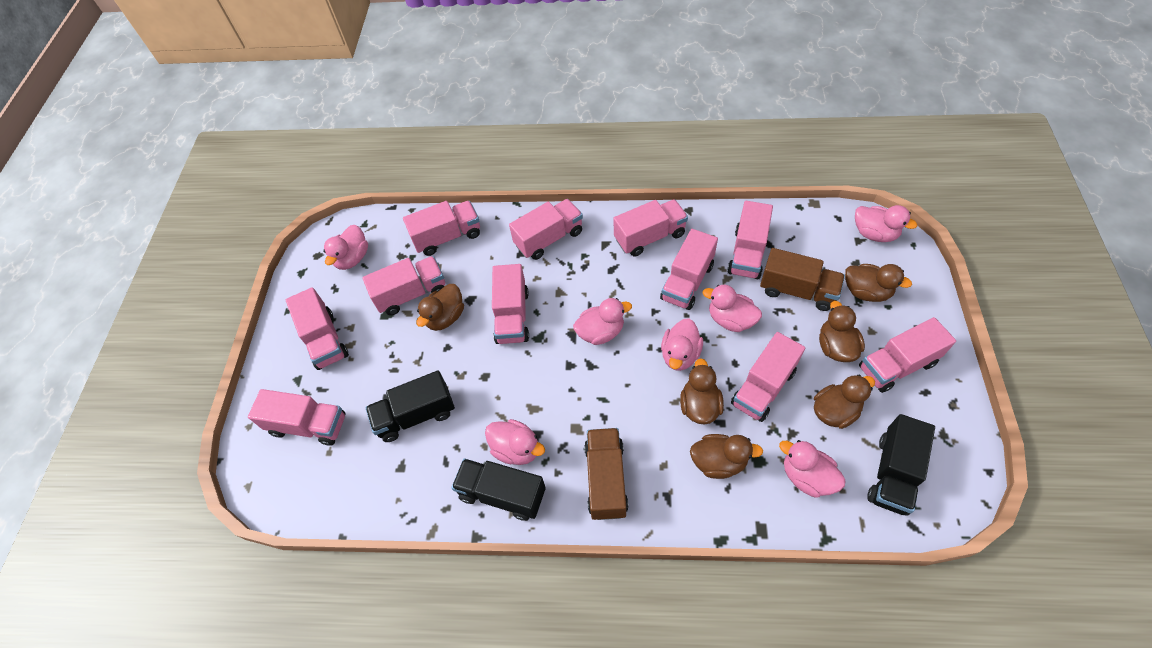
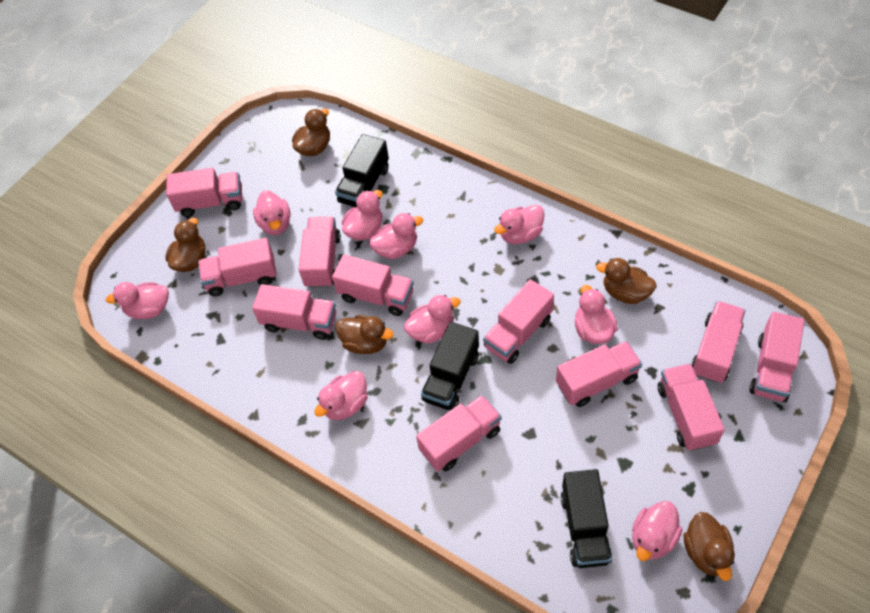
brown duck: [417,284,464,331] [680,358,724,424] [690,434,763,479] [814,375,875,429] [819,301,865,362] [845,264,912,302] = 6 -> [165,218,205,272] [292,109,330,156] [335,315,394,354] [596,258,657,304] [684,512,735,581] = 5
brown truck: [584,428,629,520] [760,248,845,311] = 2 -> none = 0
pink duck: [323,225,368,270] [485,419,545,465] [573,298,632,345] [661,318,703,371] [703,285,762,332] [779,440,846,498] [855,205,917,242] = 7 -> [106,282,169,319] [253,190,291,235] [314,371,368,420] [342,190,383,240] [369,213,423,259] [404,295,461,344] [494,205,544,244] [575,285,618,344] [632,501,682,561] = 9

